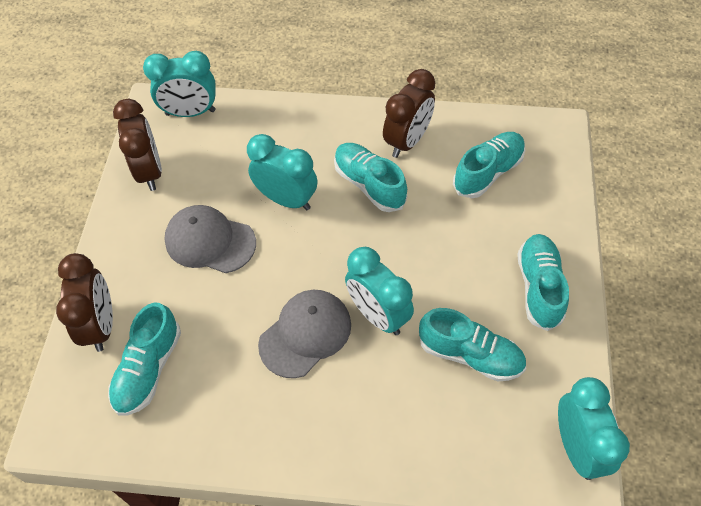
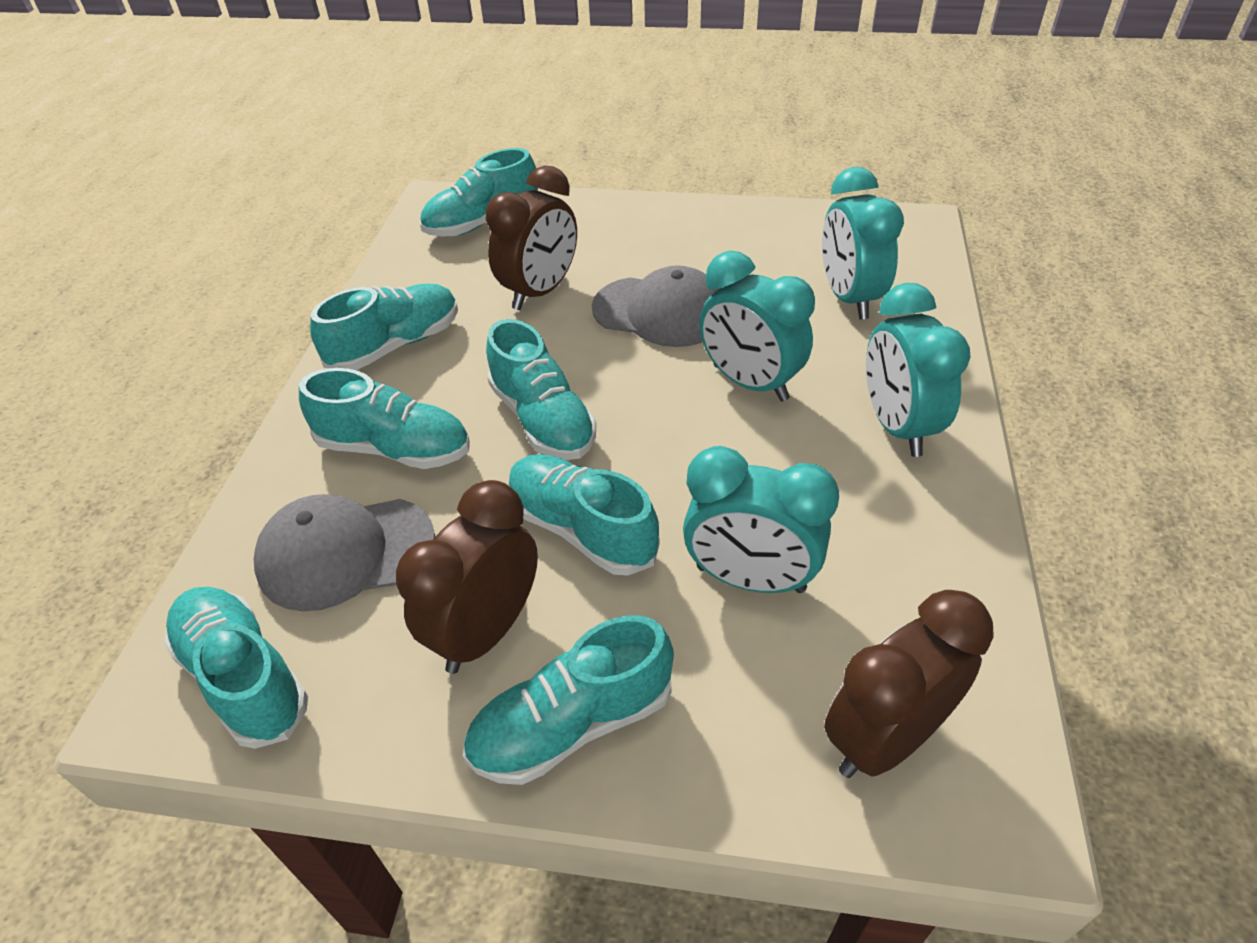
turquoise shoe: [108,303,181,416] [334,143,407,212] [419,308,526,381] [453,132,525,198] [518,234,569,331] = 5 -> [164,587,308,749] [299,368,470,469] [310,284,458,370] [420,148,538,237] [463,615,674,785] [486,319,596,460] [508,454,660,575] = 7

